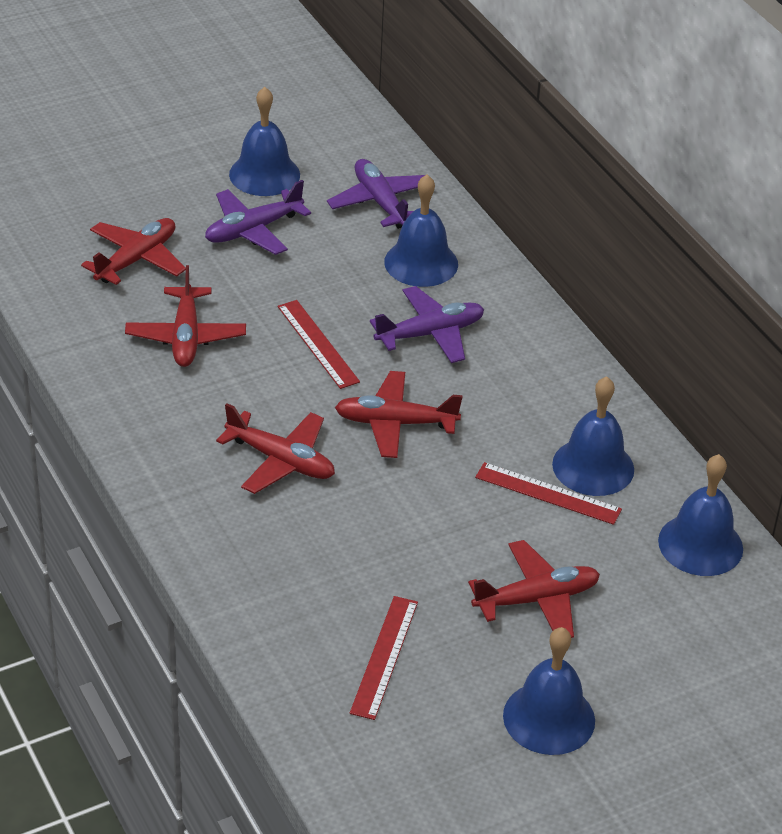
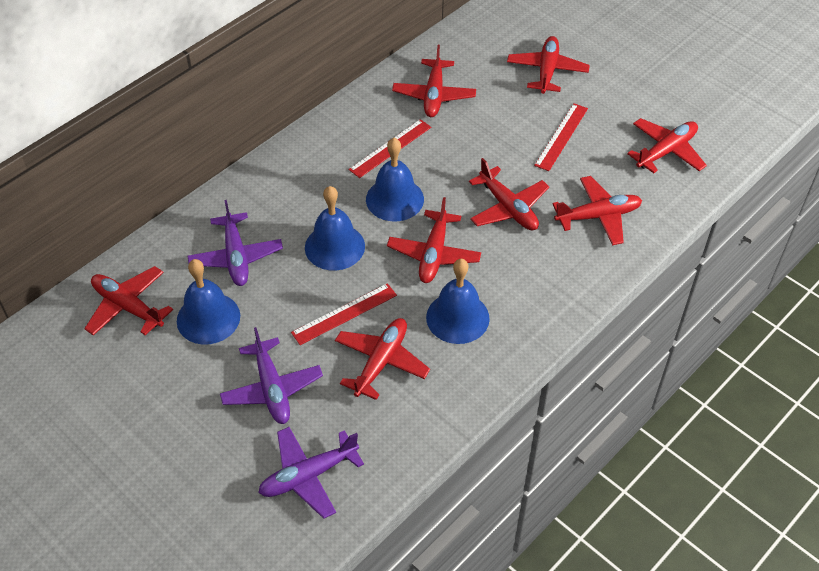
blue bell: [229,87,300,196] [384,174,458,287] [503,627,595,755] [552,376,634,496] [658,454,743,576] = 5 -> [177,259,240,344] [305,186,365,271] [366,138,424,221] [426,259,490,344] = 4
red plane: [81,218,186,285] [125,265,246,367] [216,403,335,494] [335,371,463,458] [468,540,600,638] = 5 -> [84,266,173,335] [335,318,430,400] [387,197,481,283] [392,45,476,117] [469,158,549,230] [507,36,590,94] [553,176,642,245] [627,118,707,173] = 8

